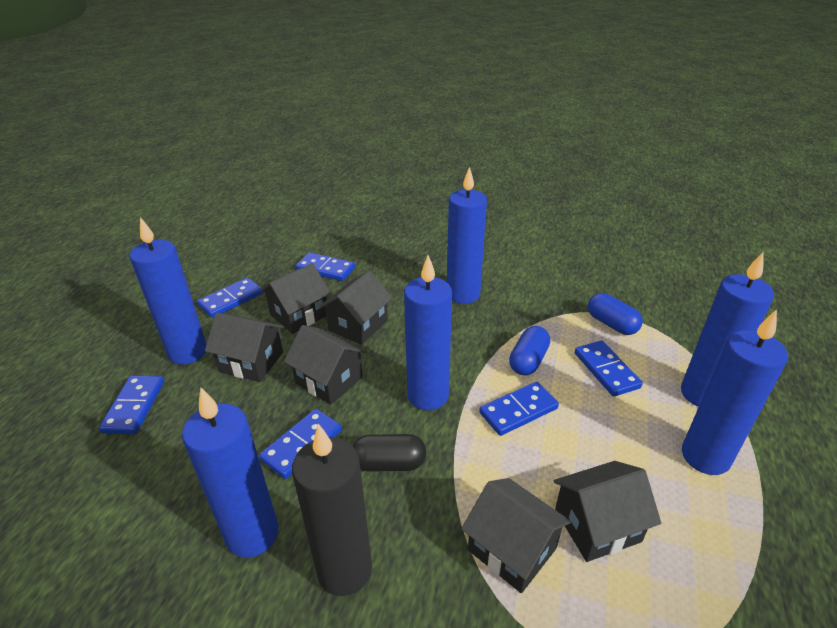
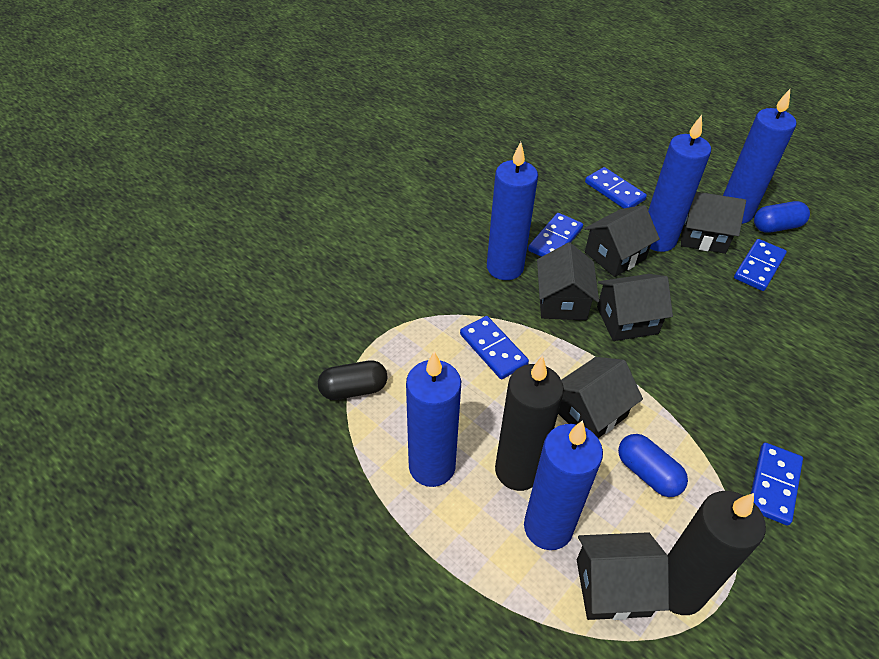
black candle: [292,424,372,596] = 1 -> [495,356,564,491] [668,491,766,615] = 2
blue candle: [130,217,207,365] [182,388,278,558] [404,255,452,410] [447,167,487,304] [681,251,774,407] [682,309,788,475] = 6 -> [406,351,461,487] [487,142,538,280] [524,420,603,550] [648,115,711,252] [723,89,796,224] = 5
blue domino: [99,376,164,434] [197,278,263,318] [259,409,341,479] [296,252,355,281] [479,382,559,436] [575,340,643,397] = 6 -> [460,316,529,379] [528,213,583,257] [585,167,647,208] [734,239,787,291] [751,443,803,526] = 5

